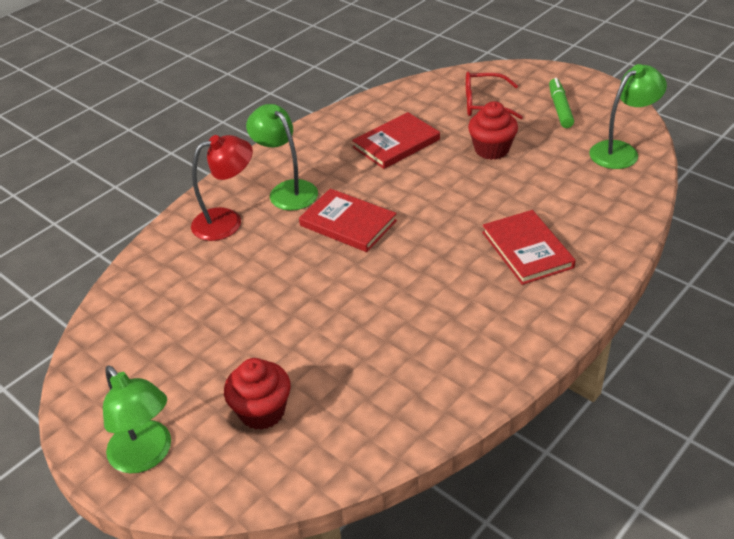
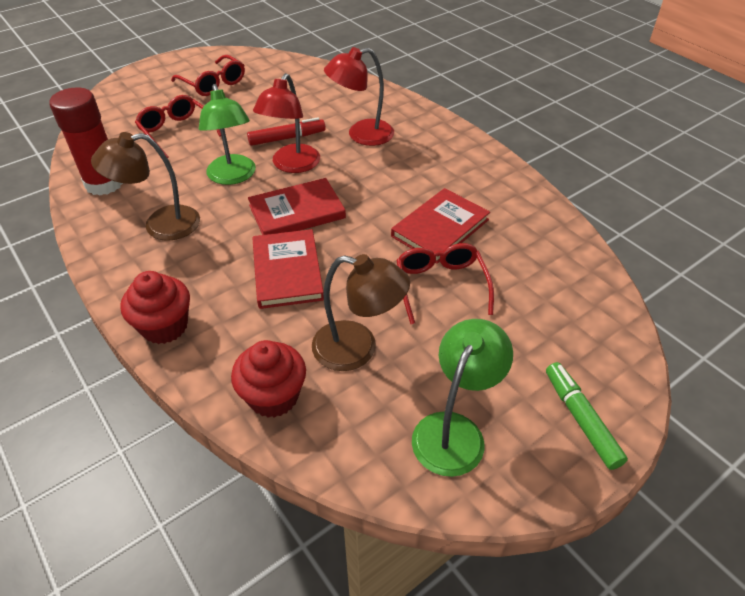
brown lamp: none = 0 -> [91,132,200,241] [312,254,410,371] = 2
green lamp: [103,365,171,474] [246,104,318,211] [589,64,667,169] = 3 -> [199,84,256,185] [412,319,513,477] = 2
red glasses: [466,72,523,119] = 1 -> [135,95,221,158] [171,55,245,96] [396,243,494,324] = 3
red glue stick: none = 0 -> [49,87,123,195] = 1
red lamp: [191,135,253,241] = 1 -> [253,73,320,173] [324,47,394,146] = 2
red marker: none = 0 -> [247,118,326,146] = 1

